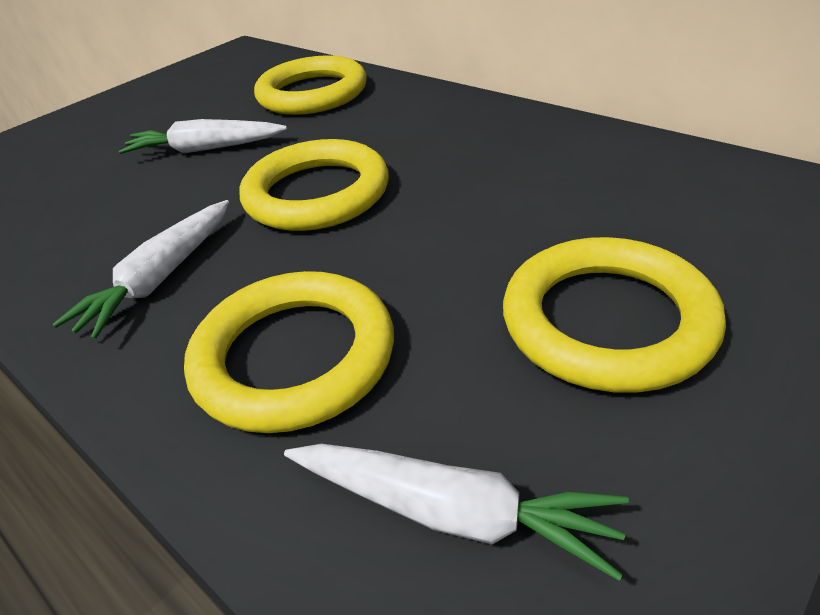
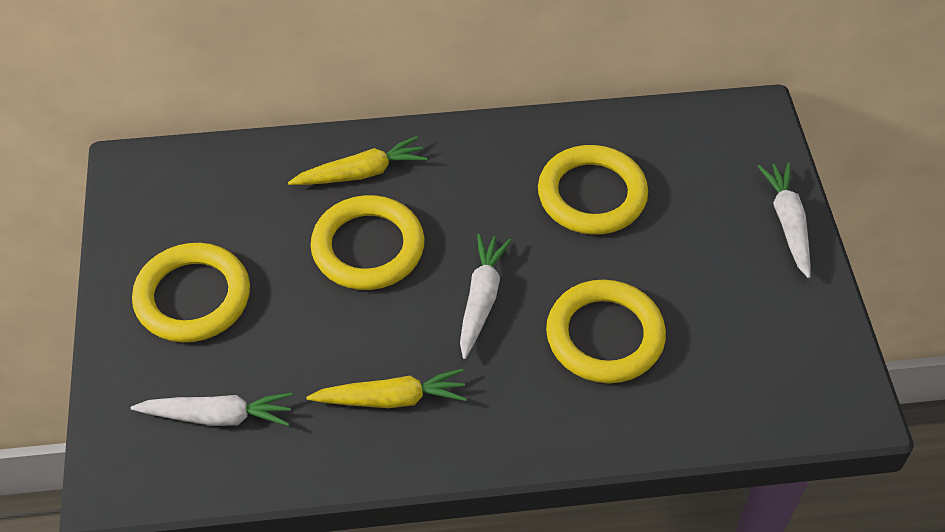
yellow carrot: none = 0 -> [288,136,427,185] [306,368,467,408] = 2

